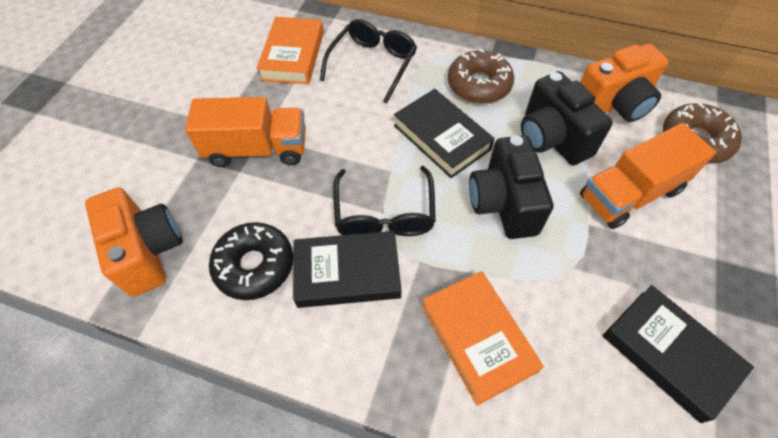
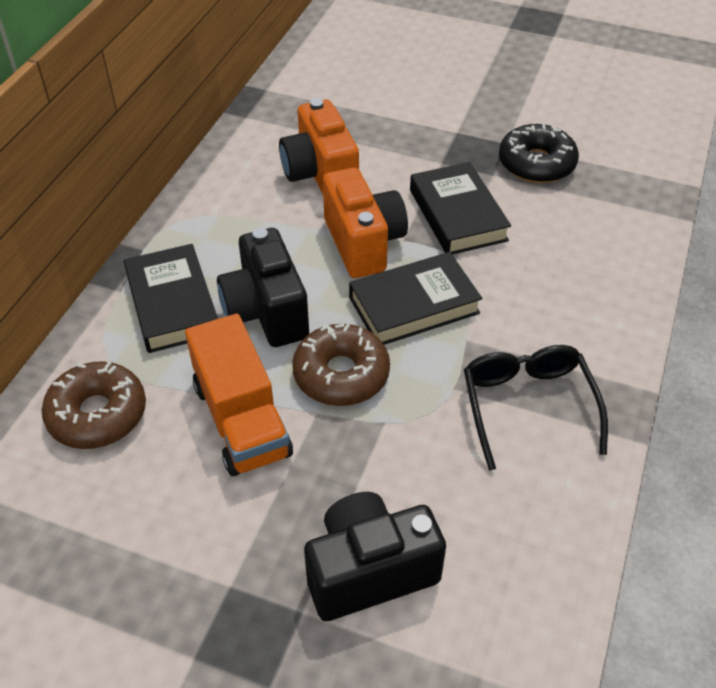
black glasses: [320,19,417,103] [333,166,436,236] = 2 -> [464,345,608,471] = 1
orange book: [256,17,324,84] [422,271,544,406] = 2 -> none = 0
orange truck: [185,97,306,167] [580,123,716,229] = 2 -> [185,314,293,476] = 1

